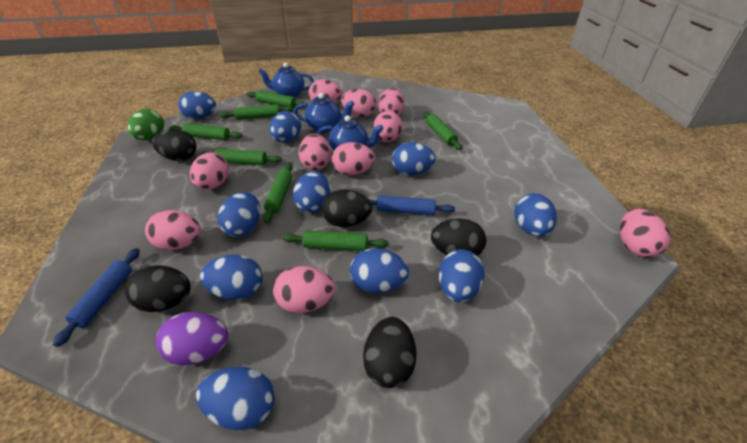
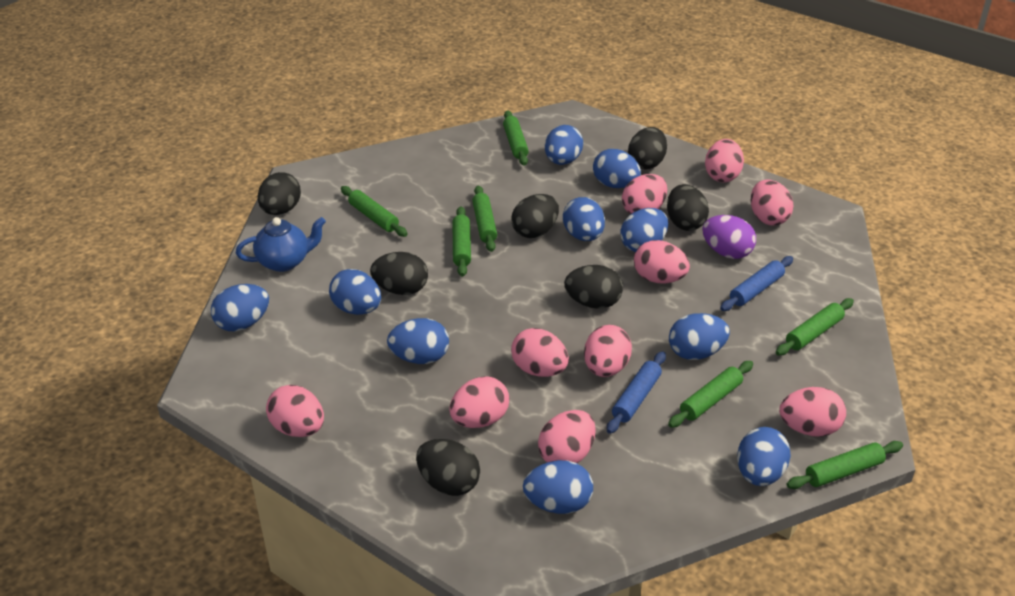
black egg: [125,265,191,312] [152,129,196,161] [321,189,372,227] [363,317,417,388] [431,219,486,256] = 5 -> [258,172,301,215] [370,252,428,295] [416,439,480,496] [512,194,559,238] [564,265,623,309] [628,127,667,169] [667,184,709,231] = 7
blue teapot: [258,63,314,97] [294,93,354,132] [317,115,383,150] = 3 -> [236,217,326,272] = 1
green egg: [127,109,164,140] = 1 -> none = 0

